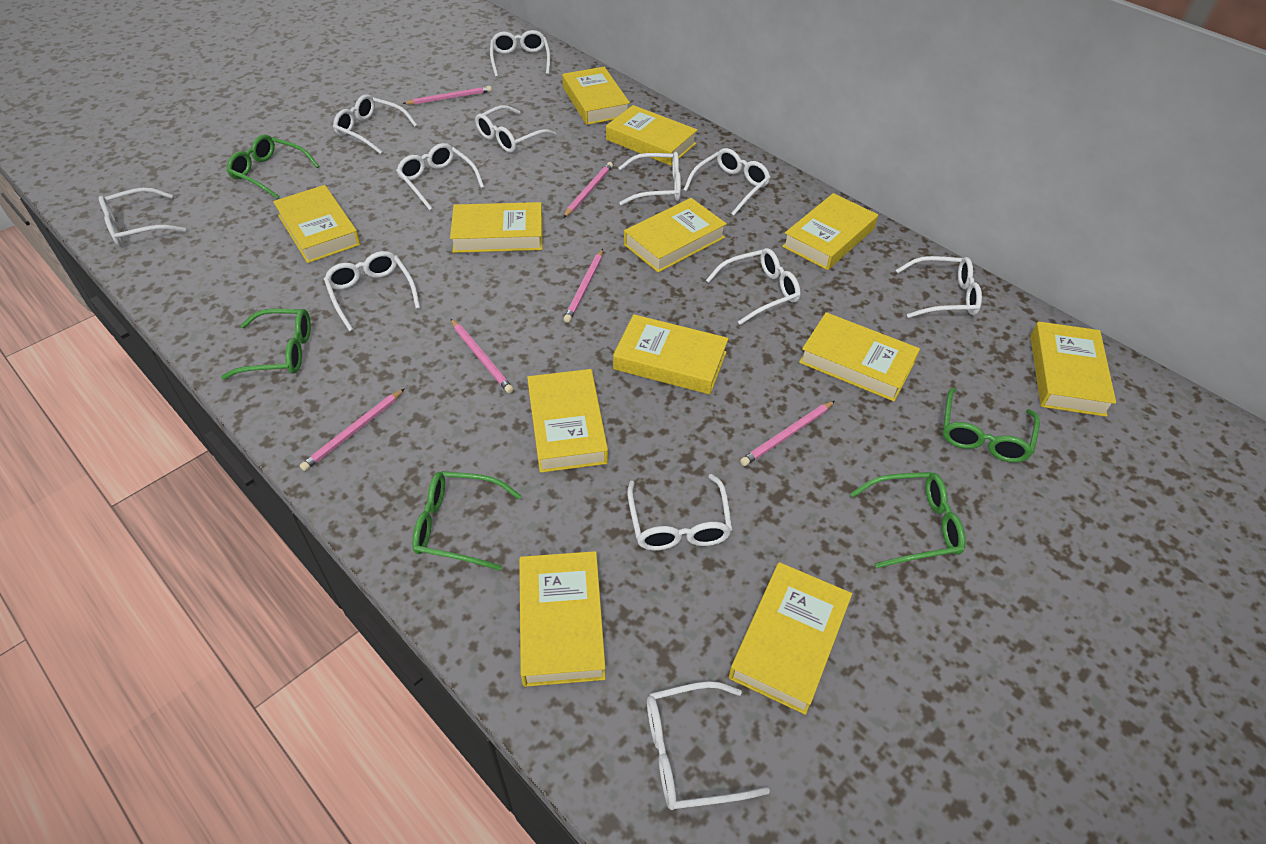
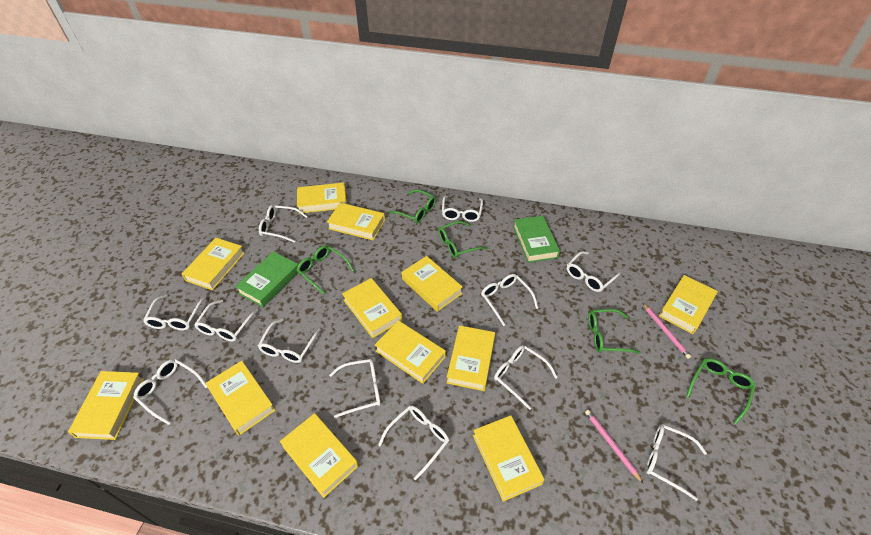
green book: none = 0 -> [235,251,298,307] [513,216,560,263] = 2
pink pencil: [300,388,405,471] [403,86,492,105] [450,318,513,393] [563,162,613,218] [564,249,603,323] [740,401,835,466] = 6 -> [585,410,643,483] [643,303,691,359] = 2

